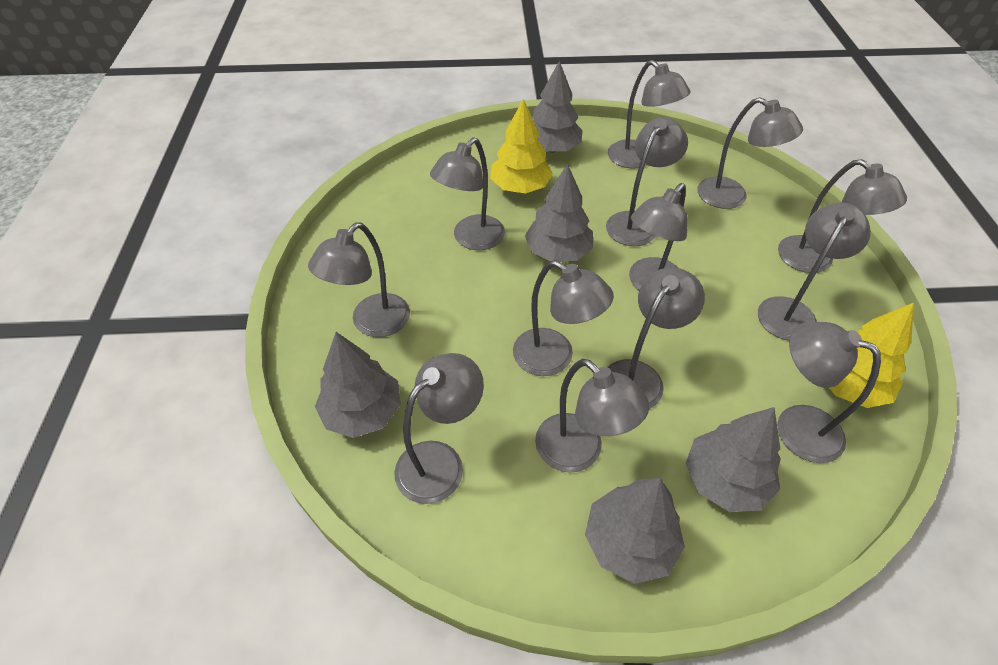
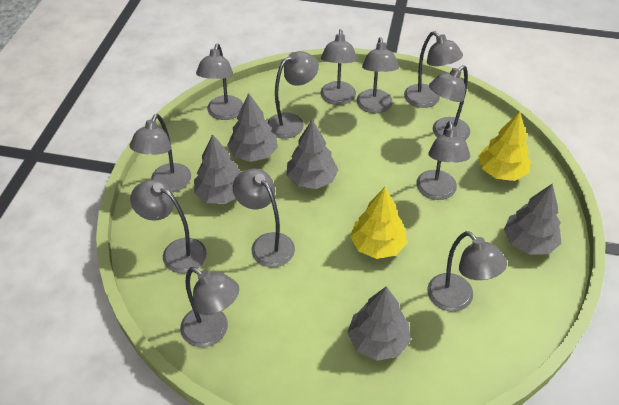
grey lamp: [308,222,410,337] [394,353,484,504] [430,138,505,250] [513,260,614,376] [535,359,649,473] [606,117,688,246] [608,60,690,168] [608,267,705,409] [629,183,688,290] [697,97,803,209] [758,203,871,341] [777,322,881,463] [778,159,907,273] = 13 -> [129,114,191,192] [130,179,207,273] [180,267,239,347] [196,44,243,120] [233,169,295,267] [267,51,319,139] [321,29,357,105] [357,37,399,113] [404,31,463,108] [416,121,470,200] [427,231,507,311] [429,65,470,140] = 12

